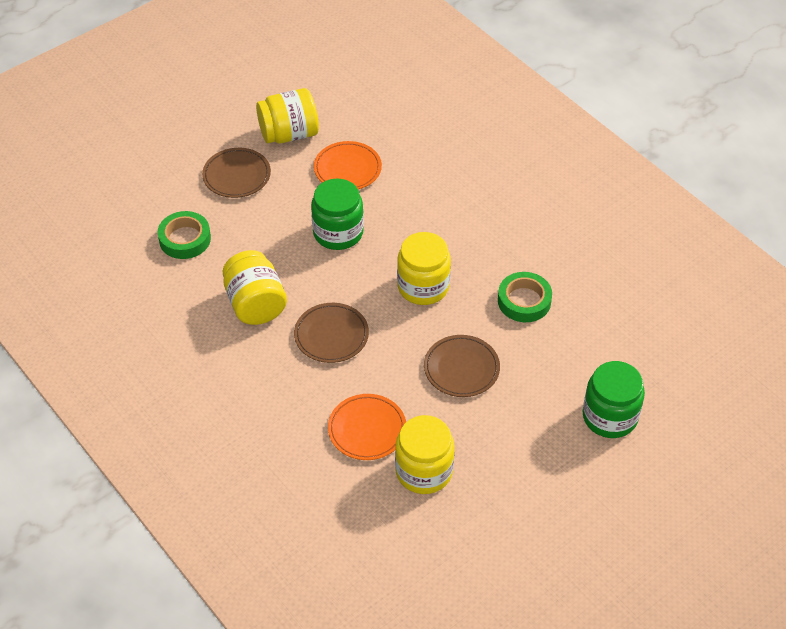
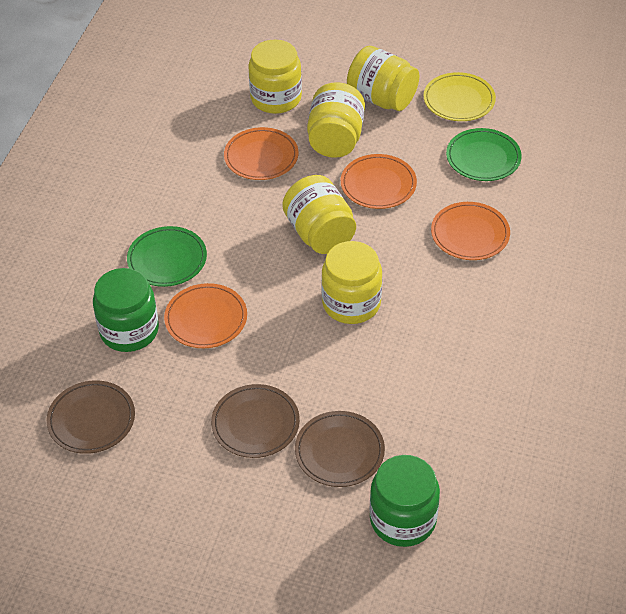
green plate: none = 0 -> [127,226,207,287] [446,128,522,181] = 2
green tape: [158,211,211,259] [498,272,552,322] = 2 -> none = 0
orange plate: [314,141,382,189] [328,394,406,460] = 2 -> [164,283,247,348] [224,127,298,180] [341,154,417,209] [431,202,510,260] = 4
yellow jar: [223,250,287,325] [256,88,319,144] [395,415,455,494] [397,232,451,305] = 4 -> [248,40,302,114] [282,175,356,254] [307,82,365,158] [321,241,382,324] [347,46,419,111] = 5
yellow plate: none = 0 -> [423,72,496,121] = 1

